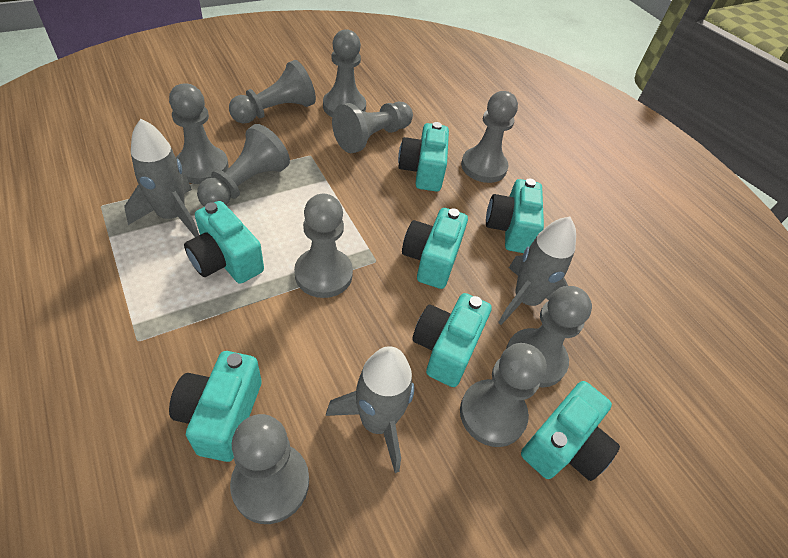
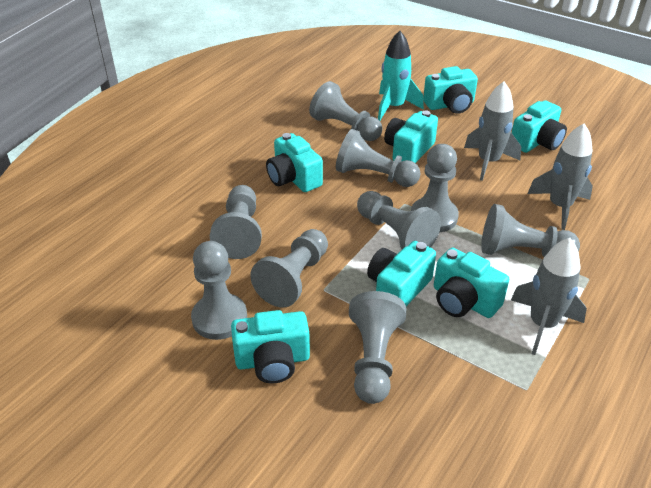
grey pawn: [169,83,229,184] [197,124,290,207] [229,60,316,124] [230,414,309,524] [294,194,353,298] [323,29,366,117] [332,101,413,153] [460,343,547,447] [461,91,518,183] [506,286,592,388] = 10 -> [191,241,247,340] [210,185,262,259] [251,229,328,307] [309,81,382,141] [336,129,421,187] [349,291,406,404] [357,191,441,249] [411,144,459,232] [481,204,580,257] = 9
turquoise rocket: none = 0 -> [378,31,424,121] = 1

